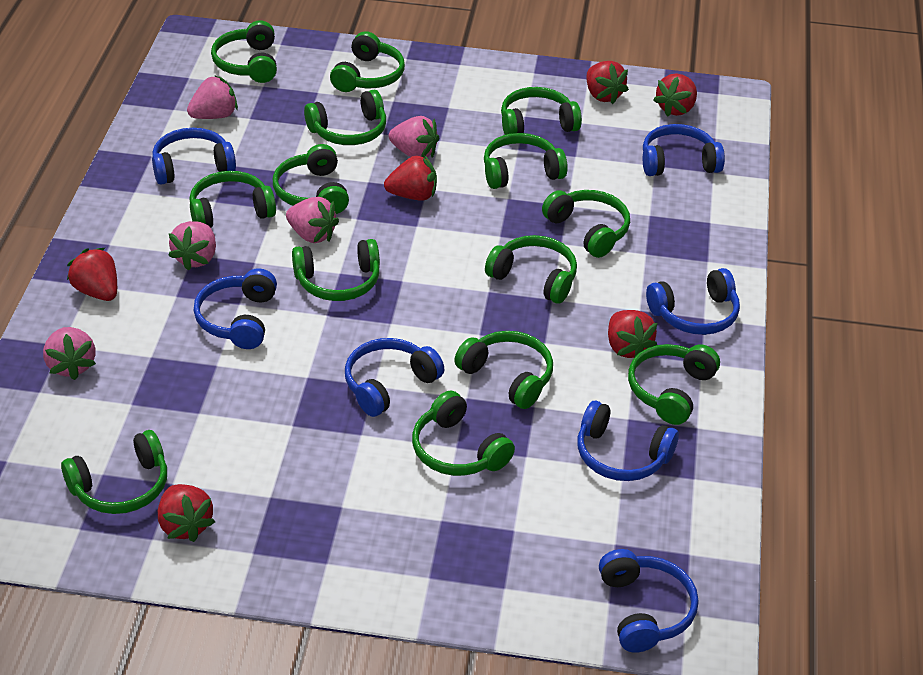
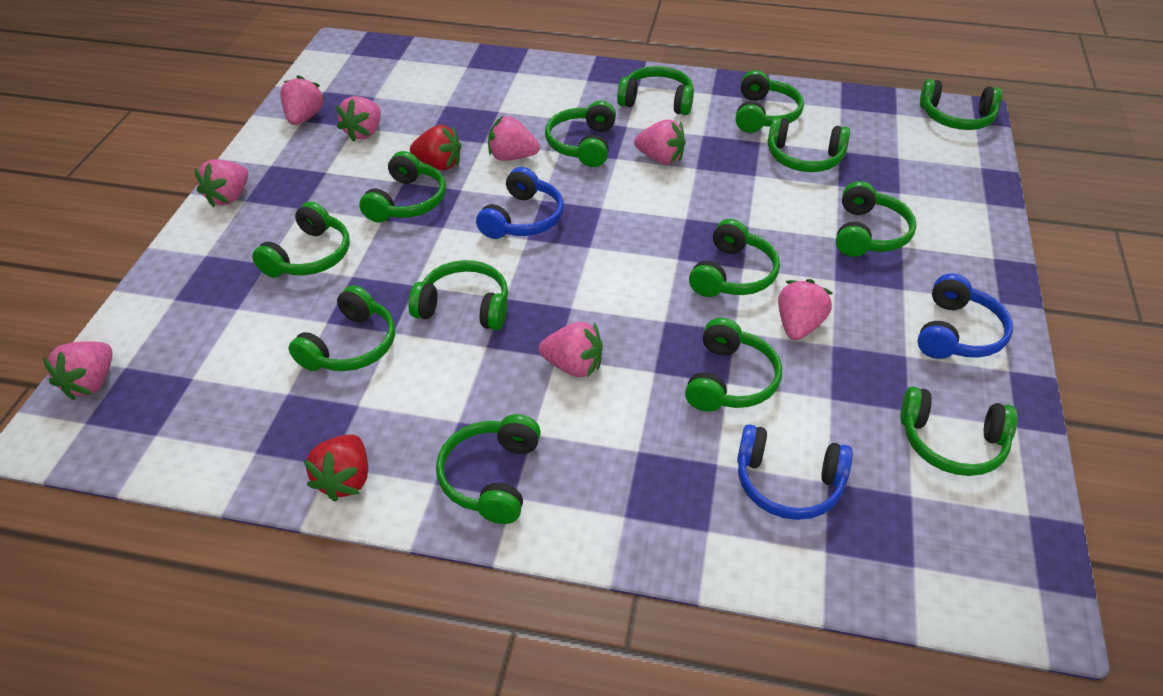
blue headphones: [152,128,236,185] [194,268,277,349] [345,338,444,417] [578,401,679,481] [599,549,699,653] [643,124,725,176] [646,268,740,335] = 7 -> [476,167,564,239] [737,424,853,520] [917,273,1013,359] = 3
pink strawberry: [43,327,96,380] [168,221,216,271] [187,75,238,119] [286,197,339,243] [389,116,439,158] = 5 -> [43,341,112,400] [194,159,248,207] [280,75,325,125] [336,96,381,141] [488,116,540,161] [539,322,603,377] [634,119,686,165] [778,279,833,340] = 8
red strawberry: [67,248,117,301] [158,484,215,542] [384,155,437,201] [586,61,629,104] [608,310,657,358] [654,74,697,117] = 6 -> [304,435,368,502] [410,125,462,170] = 2

